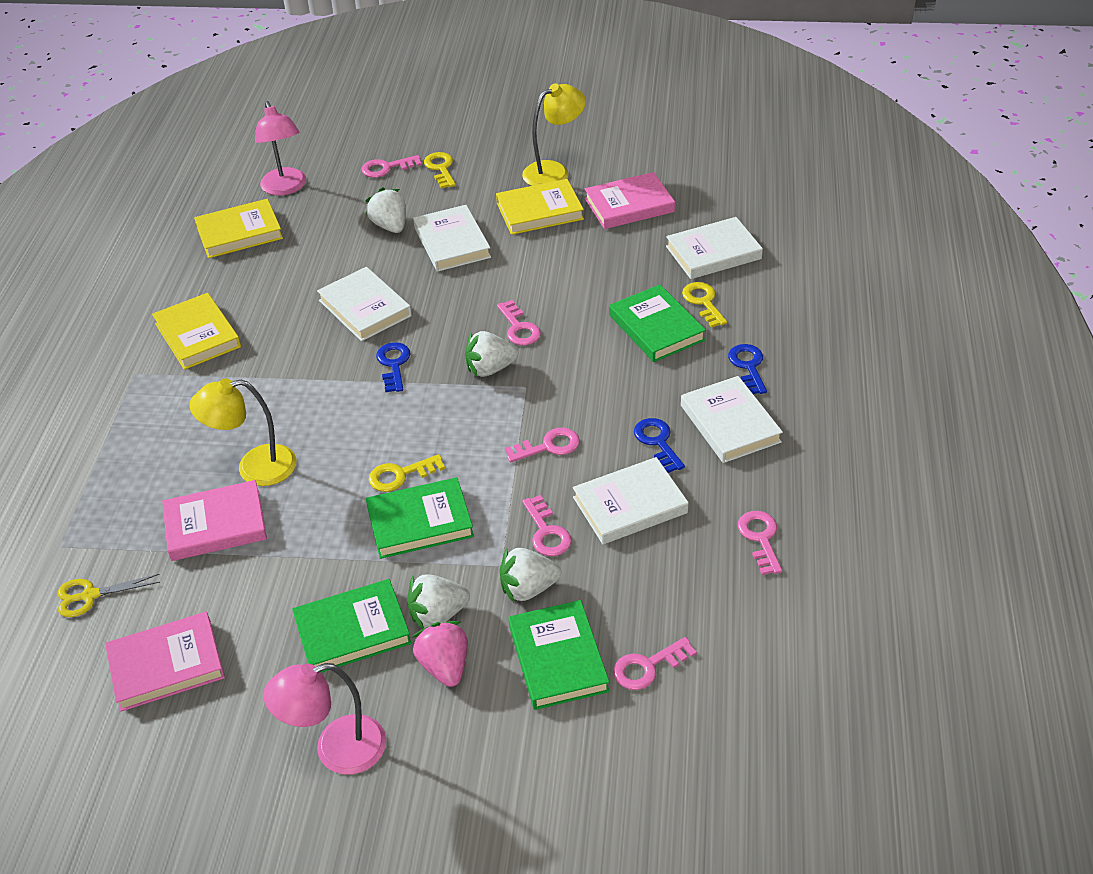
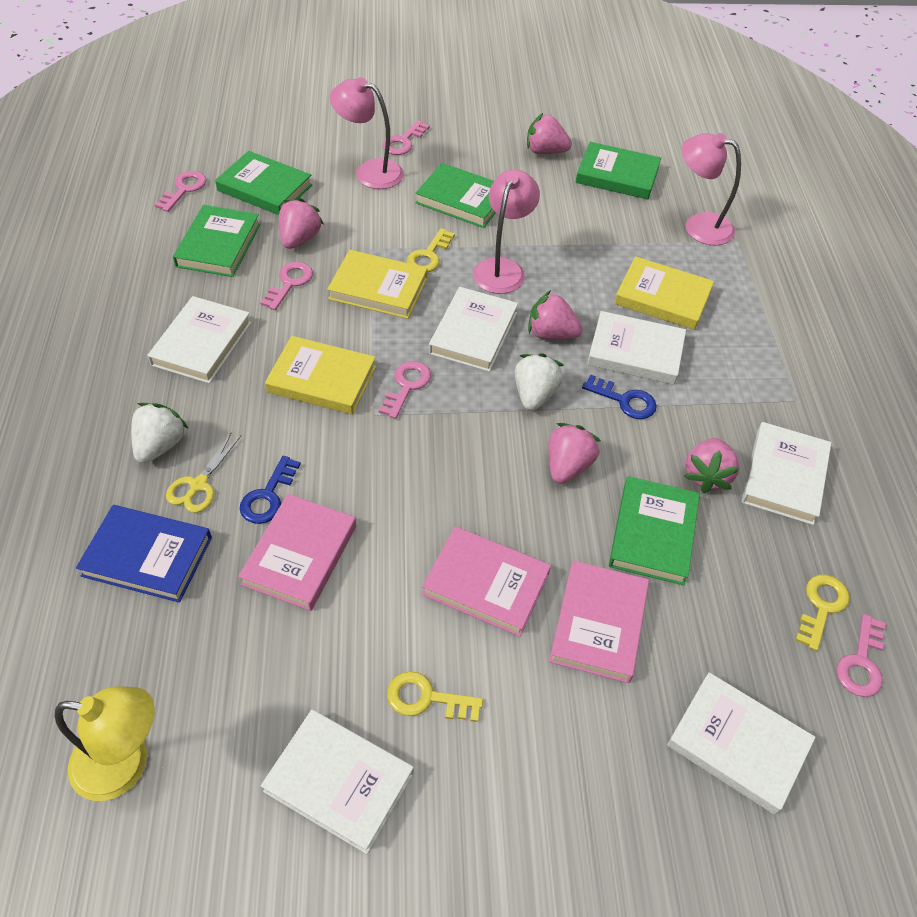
blue book: none = 0 -> [76,505,212,603] = 1
blue key: [376,342,411,392] [634,418,685,473] [728,344,767,394] = 3 -> [240,456,301,524] [582,374,657,419] = 2
green book: [292,579,411,673] [366,477,474,559] [508,600,609,710] [609,285,706,362] = 4 -> [173,205,261,277] [215,151,312,215] [416,163,496,228] [576,142,661,199] [609,476,700,585] = 5
pink key: [361,155,422,178] [497,300,541,345] [505,427,580,463] [522,495,572,556] [613,637,697,690] [738,511,782,575] = 6 -> [155,171,206,212] [260,262,313,310] [379,361,431,419] [383,120,430,155] [836,614,886,697] = 5
pink lamp: [255,101,306,195] [263,663,386,775] = 2 -> [330,77,404,189] [473,169,540,294] [682,133,741,246] = 3
pink strawberry: [412,621,468,687] = 1 -> [279,198,324,249] [527,113,572,154] [528,290,583,339] [548,423,601,483] [684,438,740,493] = 5
white book: [317,267,412,341] [413,205,491,272] [573,457,689,544] [666,217,763,279] [681,376,783,463] = 5 -> [147,296,252,384] [261,710,414,854] [429,287,518,372] [587,311,686,385] [667,672,816,815] [742,422,831,525] = 6
white strawberry: [365,187,406,233] [407,574,470,629] [465,331,518,377] [499,548,561,603] = 4 -> [131,403,189,463] [515,353,564,411] = 2
yellow lamp: [190,379,297,486] [522,83,586,186] = 2 -> [55,686,154,801] = 1

